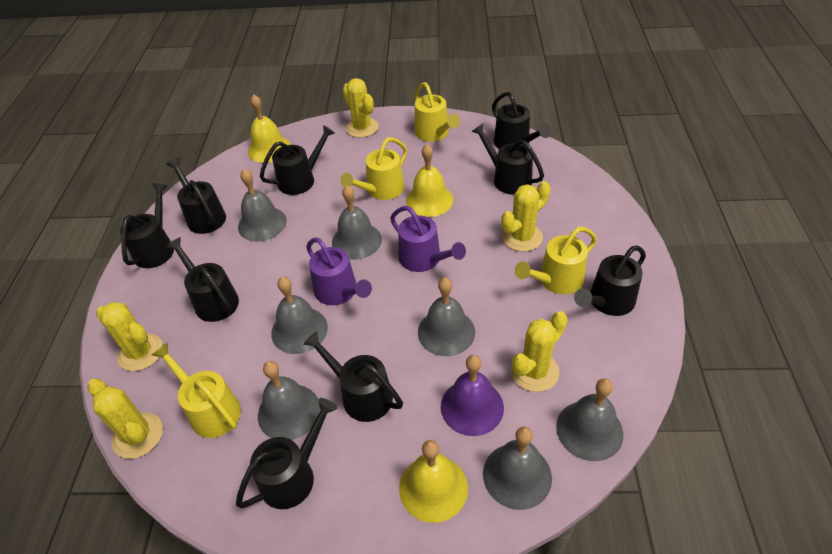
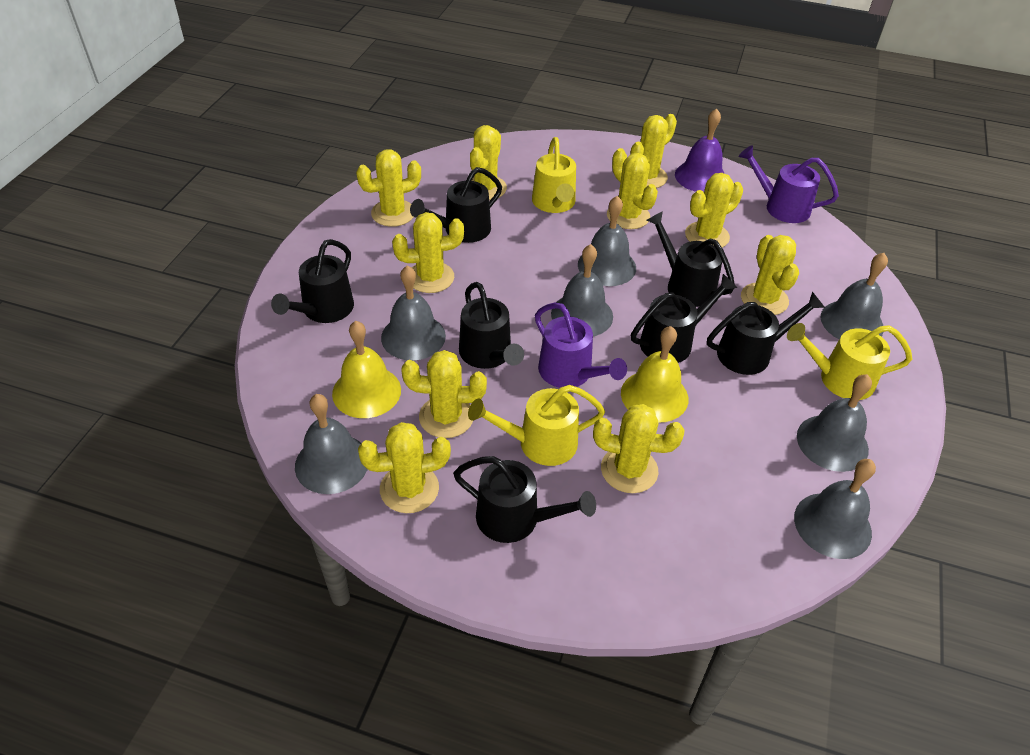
black watering can: [120,183,174,268] [166,158,226,234] [166,237,239,322] [236,398,337,509] [260,125,335,195] [303,331,403,422] [471,123,544,195] [492,92,552,149] [574,246,646,316] = 9 -> [271,239,354,323] [410,167,502,243] [453,456,596,543] [459,282,524,369] [631,274,737,363] [647,211,735,307] [707,292,825,375] = 7
yellow bell: [248,95,291,163] [399,440,468,523] [406,144,454,217] = 3 -> [332,321,401,418] [621,326,688,423] = 2
yellow cactus: [87,379,163,459] [96,302,163,371] [343,78,379,138] [501,181,551,252] [511,311,568,392] = 5 -> [356,149,421,227] [358,422,451,513] [392,212,464,293] [401,350,487,438] [470,125,507,200] [593,404,685,493] [607,148,658,229] [630,114,677,188] [685,173,743,248] [741,235,799,315] = 10
yellow watering can: [152,343,241,438] [341,137,407,200] [414,82,460,142] [515,227,597,294] = 4 -> [468,385,605,466] [532,137,576,213] [787,323,912,400] = 3

